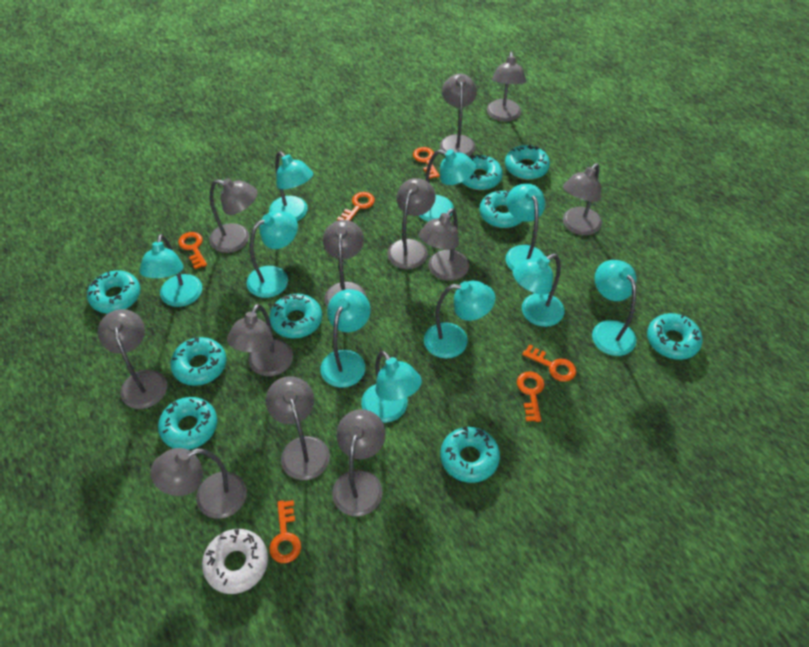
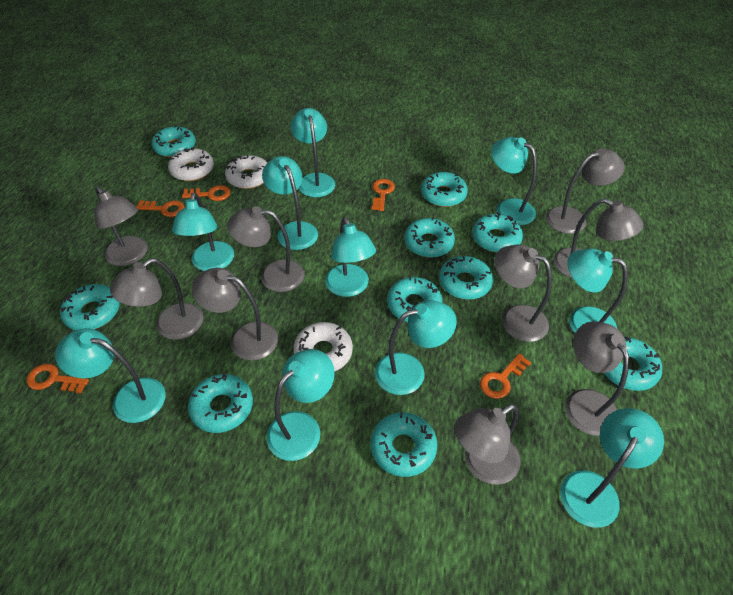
grey lamp: [98,309,167,409] [150,448,247,519] [209,178,258,253] [227,304,293,376] [266,376,330,480] [323,220,366,307] [332,409,386,516] [387,178,436,269] [419,208,469,281] [440,74,477,157] [487,52,526,122] [563,163,602,235] = 12 -> [94,187,148,266] [110,258,203,340] [192,268,278,361] [227,207,304,292] [454,404,521,485] [495,244,552,342] [546,148,625,234] [554,199,644,278] [565,321,629,436] = 9
orange key: [178,232,207,269] [269,500,301,563] [337,192,375,221] [413,147,440,179] [517,371,544,422] [522,344,576,382] = 6 -> [26,364,89,394] [136,200,185,217] [182,185,231,201] [372,179,395,211] [480,353,531,399] = 5
turquoise donut: [87,270,140,313] [158,397,217,450] [170,337,226,386] [269,294,322,338] [440,427,500,483] [461,155,503,190] [480,190,522,228] [505,145,550,180] [647,313,703,360] = 9 -> [60,284,120,330] [152,125,196,157] [188,374,253,433] [371,412,437,477] [387,276,442,322] [405,217,455,257] [421,172,468,207] [439,256,493,300] [472,212,523,252] [604,336,662,391] = 10
white donut: [202,529,268,594] = 1 -> [168,147,214,181] [225,155,267,189] [294,322,353,372] = 3

